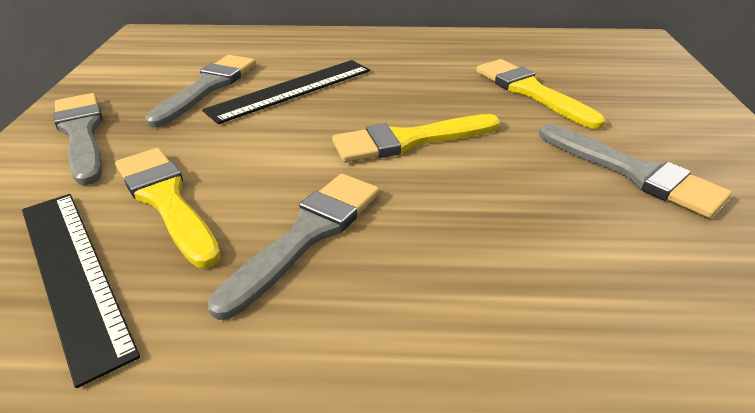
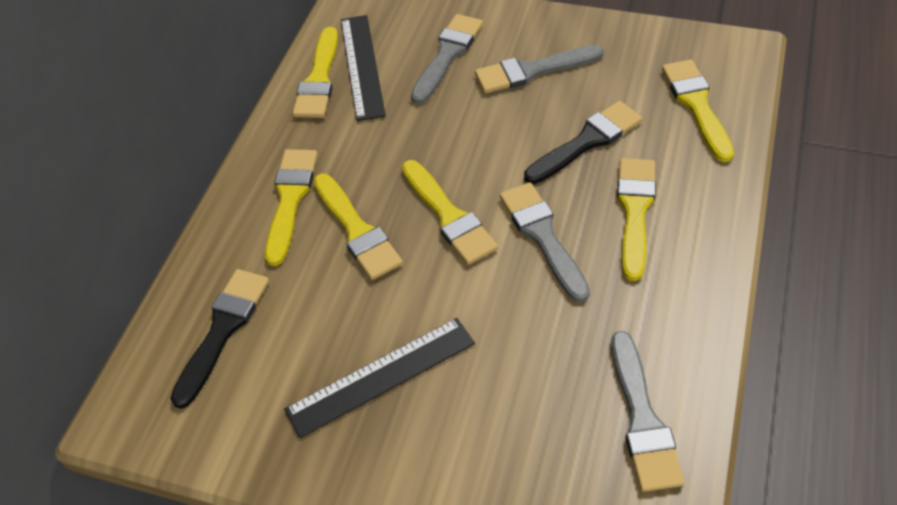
black brush: none = 0 -> [170,269,269,409] [524,101,642,184] = 2
yellow brush: [115,148,221,268] [332,114,500,163] [476,59,605,129] = 3 -> [265,149,318,266] [293,27,338,118] [314,173,403,280] [402,160,498,265] [617,158,656,281] [662,59,734,162] = 6

